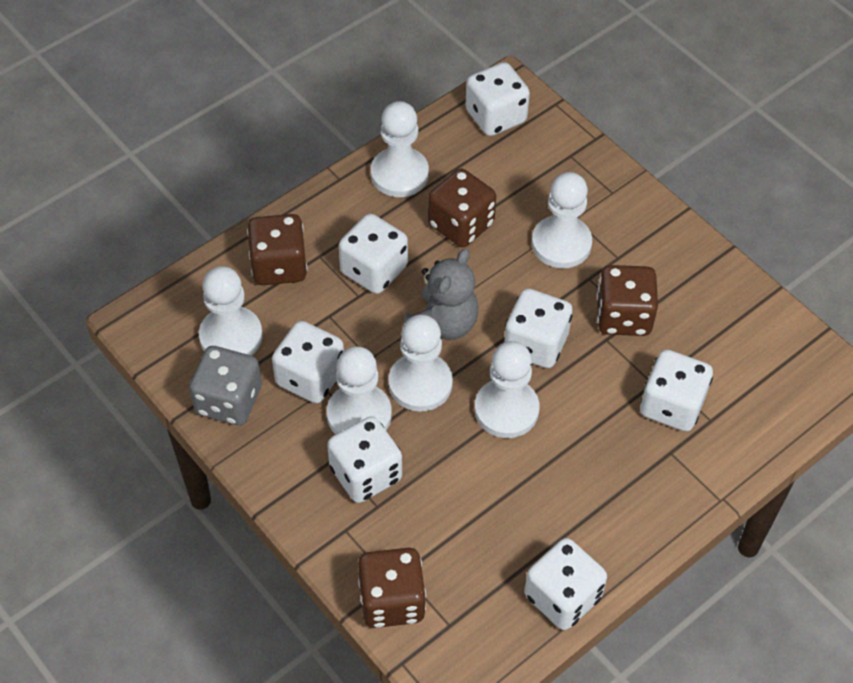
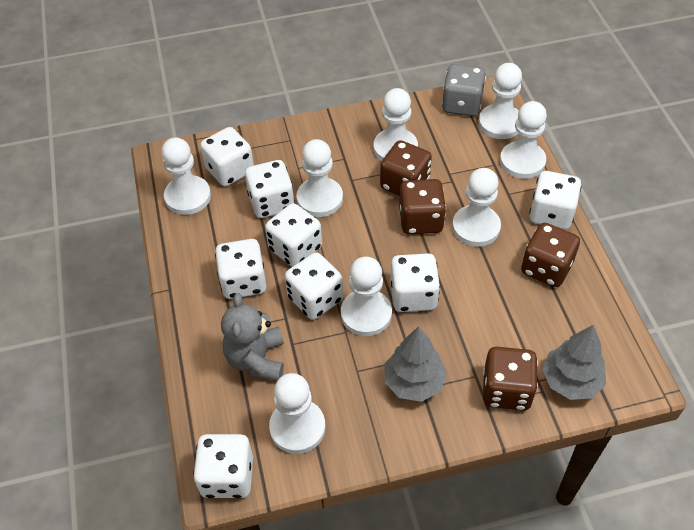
grey tree: none = 0 -> [385,326,447,402] [542,325,606,400] = 2
white dice: [272,321,344,403] [327,416,402,503] [338,214,408,294] [465,62,530,136] [504,289,573,368] [524,538,607,630] [640,350,713,431] = 7 -> [193,434,253,498] [200,127,254,187] [215,239,266,299] [245,160,295,218] [265,203,322,267] [285,253,344,320] [390,253,440,312] [529,171,582,229] = 8
white pawn: [199,266,263,356] [327,347,392,434] [371,101,429,197] [389,315,453,412] [475,341,540,438] [532,172,592,268] = 6 -> [161,137,211,215] [269,373,325,454] [296,139,343,217] [341,257,392,336] [373,88,418,161] [452,168,501,247] [478,63,522,139] [500,101,547,179] = 8

